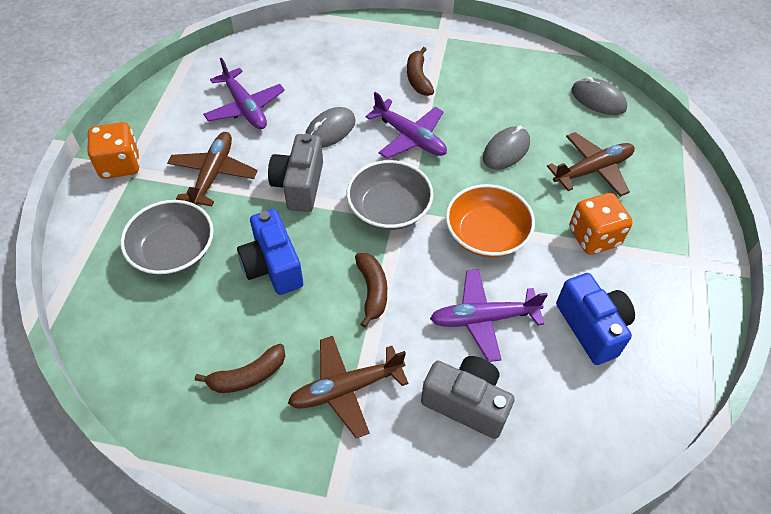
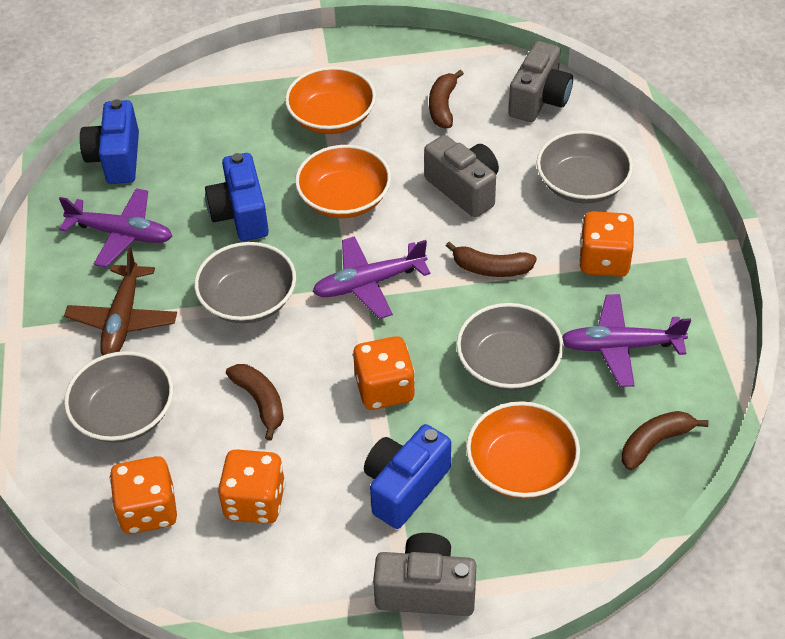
blue camera: [237,209,303,295] [556,273,635,365] = 2 -> [80,99,139,184] [205,153,269,241] [364,424,451,529] = 3
brown banana: [195,344,285,393] [355,253,387,328] [407,47,434,96] = 3 -> [226,364,284,440] [429,70,464,128] [446,241,537,277] [622,411,709,471] = 4
brown plane: [167,132,258,206] [288,336,409,438] [547,132,635,197] = 3 -> [64,248,177,356] = 1
grey bowl: [120,200,214,276] [347,160,433,230] = 2 -> [64,351,173,443] [194,242,296,323] [456,303,564,391] [536,130,633,203] = 4
grey camera: [268,134,323,212] [421,356,515,439] = 2 -> [373,533,476,616] [424,135,499,218] [509,41,573,122] = 3
grey mouse: [305,107,356,148] [483,126,530,170] [571,77,627,115] = 3 -> none = 0
orange bowl: [446,184,535,258] = 1 -> [285,67,376,134] [295,145,391,218] [466,401,580,499] = 3
orange dice: [88,122,140,179] [569,193,633,255] = 2 -> [109,456,177,534] [218,449,286,524] [353,336,415,410] [579,211,635,277] = 4

